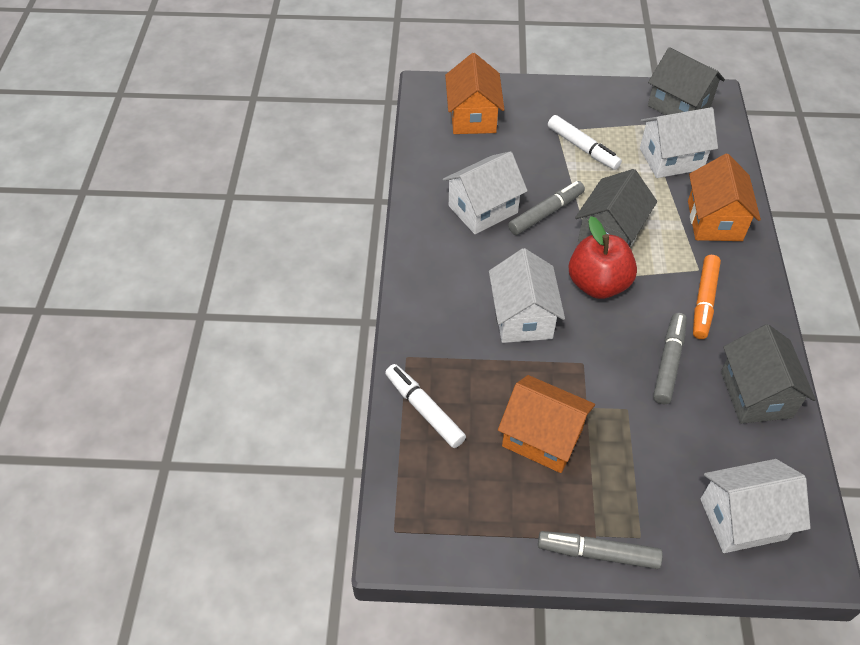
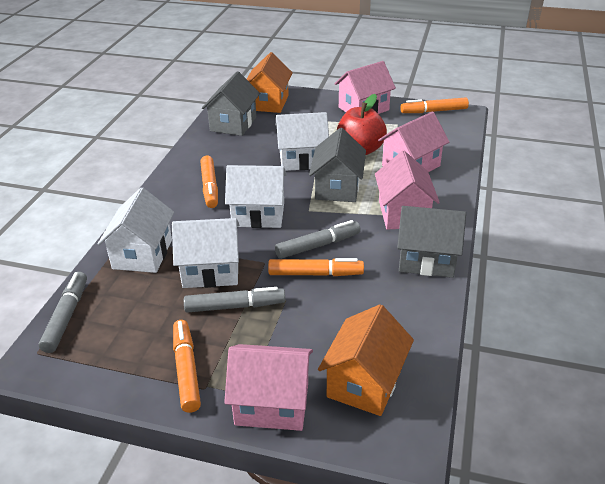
orange house: [445,53,505,134] [498,375,595,473] [688,154,761,241] = 3 -> [247,52,293,113] [318,304,414,416] = 2
orange marker: [693,255,721,339] = 1 -> [173,320,201,413] [200,155,218,208] [268,258,364,276] [400,97,469,113] = 4
pink house: none = 0 -> [224,344,313,431] [334,61,396,114] [375,151,440,230] [378,112,450,172] = 4
white marker: [385,364,466,448] [548,115,622,170] = 2 -> none = 0

